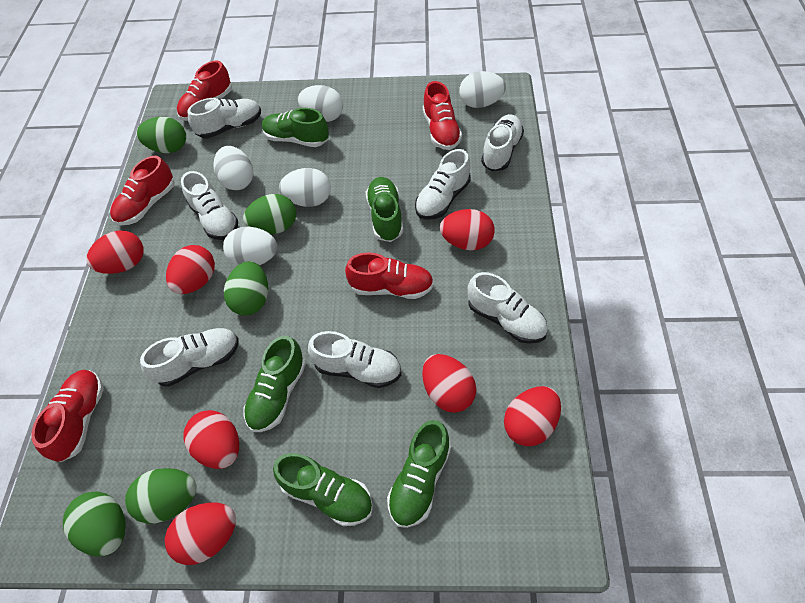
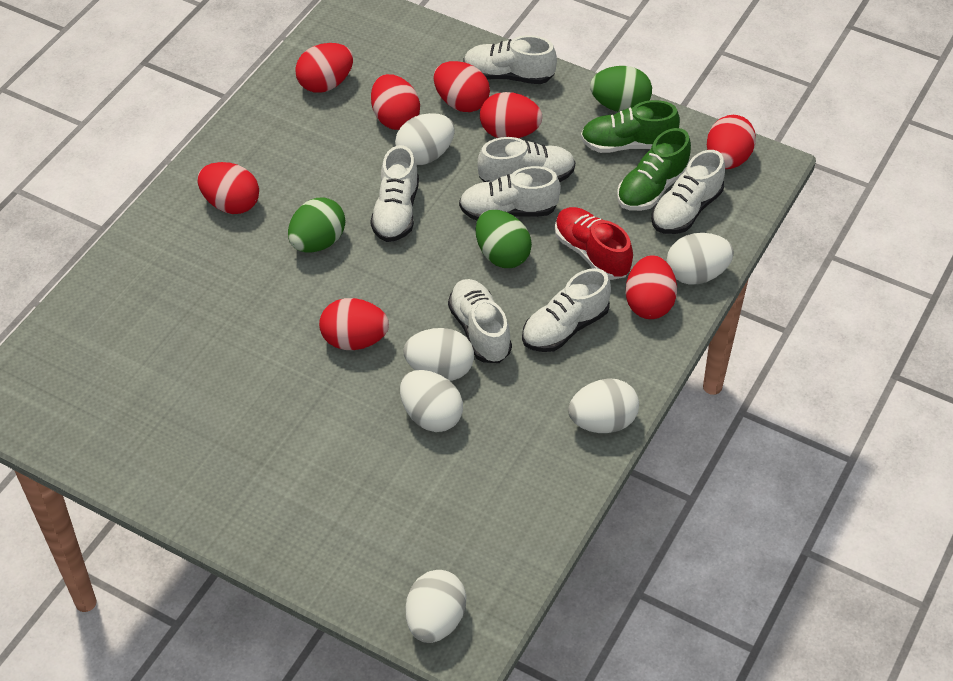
green egg: [63,491,126,556] [125,468,197,524] [136,117,186,153] [224,261,268,316] [243,194,296,234] = 5 -> [288,197,345,253] [476,210,532,268] [590,66,652,112] = 3
green shoe: [244,336,306,432] [262,108,329,147] [273,453,373,526] [366,177,403,242] [387,420,451,528] = 5 -> [581,100,680,153] [617,128,691,211] = 2
red egg: [86,230,143,274] [165,502,236,565] [166,245,215,294] [183,410,239,469] [422,354,476,413] [440,209,495,251] [504,386,561,446] = 7 -> [198,162,259,214] [295,43,353,93] [319,298,389,350] [371,74,420,130] [434,61,490,112] [480,92,542,138] [625,255,677,319] [707,115,756,169] = 8
red shoe: [31,370,104,462] [110,156,175,225] [177,60,232,121] [345,253,434,299] [423,81,462,150] = 5 -> [555,207,633,280] = 1
white egg: [214,146,253,190] [223,227,278,266] [279,168,331,207] [298,85,343,122] [459,71,506,108] = 5 -> [395,113,455,165] [400,370,463,432] [403,328,474,381] [406,570,466,643] [568,378,639,433] [667,233,734,285] = 6

